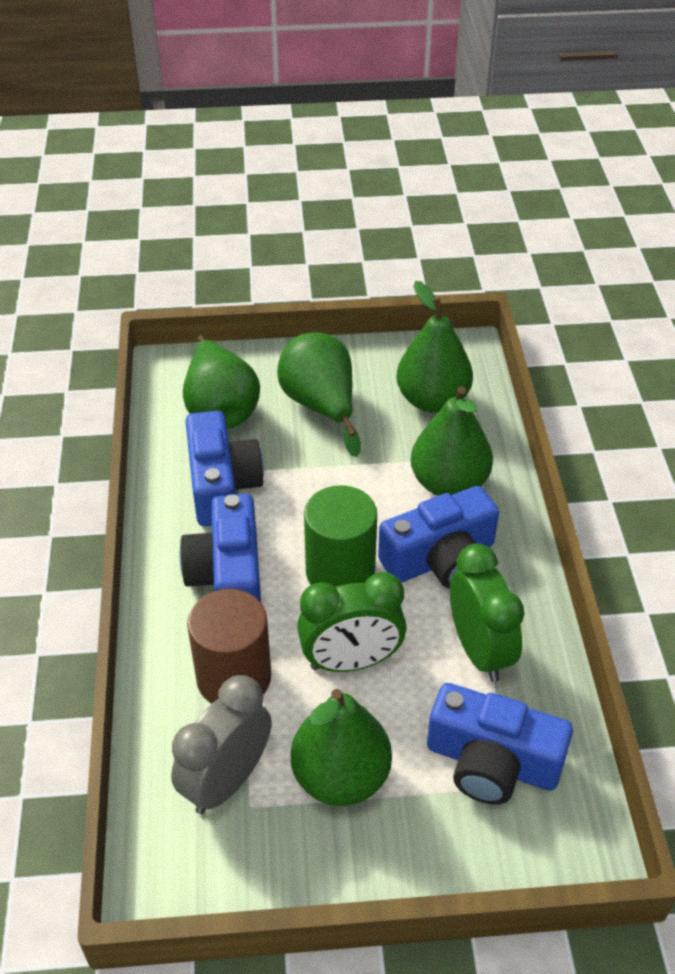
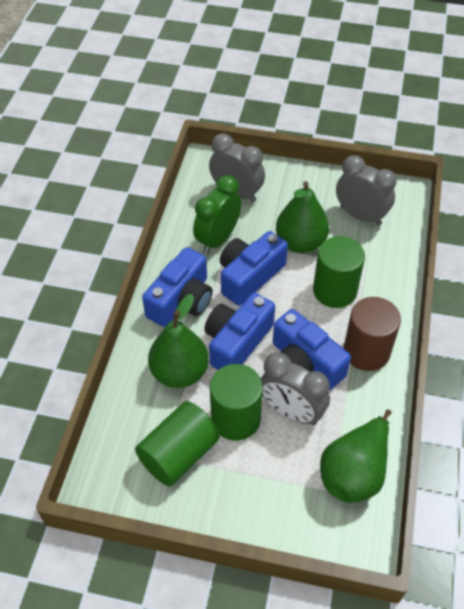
green clock: [297,572,407,672] [450,544,524,682] = 2 -> [193,175,241,254] = 1
green cylinder: [304,485,377,587] = 1 -> [135,401,220,486] [210,364,263,441] [313,236,365,308] = 3
green pear: [183,335,260,429] [277,332,361,457] [291,689,392,806] [396,281,473,413] [411,386,493,496] = 5 -> [148,294,209,388] [276,181,329,253] [320,409,392,503] = 3
grey clock: [171,675,272,814] = 1 -> [209,134,265,202] [261,352,330,425] [336,155,397,225] = 3

